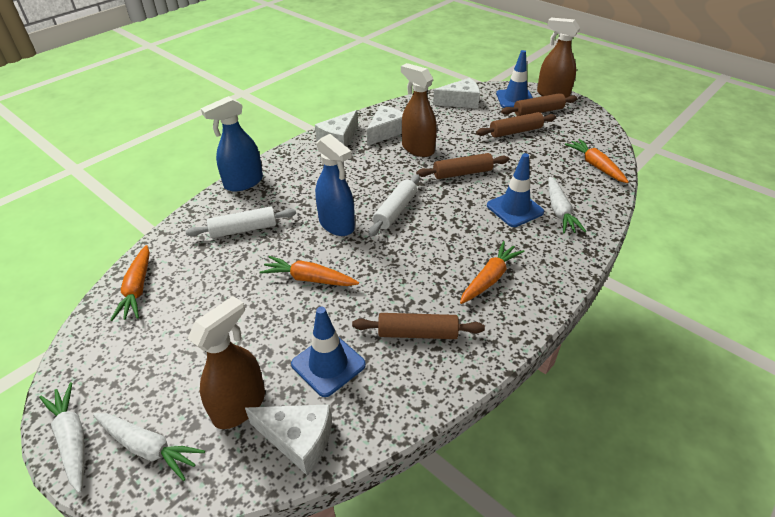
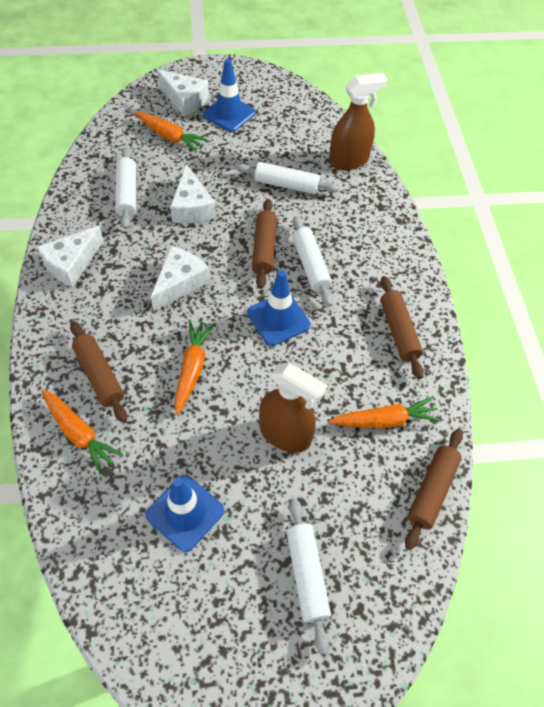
blue spray bottle: [201,96,263,192] [315,134,355,236] = 2 -> none = 0
brown spray bottle: [188,296,265,429] [401,63,437,157] [537,18,580,98] = 3 -> [259,363,327,453] [329,73,387,170] = 2
white carrot: [39,382,85,493] [93,413,205,481] [548,177,586,234] = 3 -> none = 0
white rolling pin: [185,206,296,238] [368,174,420,237] = 2 -> [115,148,136,229] [236,162,340,194] [286,498,331,654] [292,216,333,307] = 4

